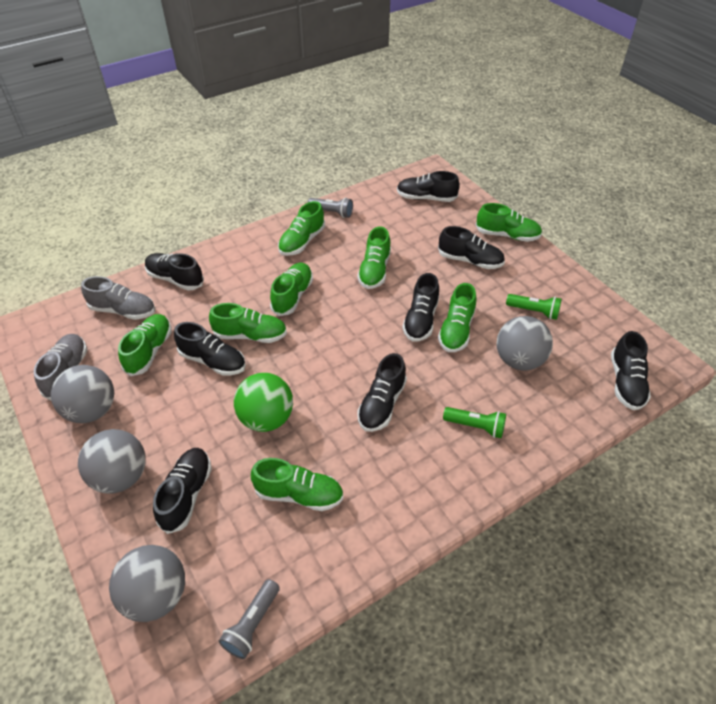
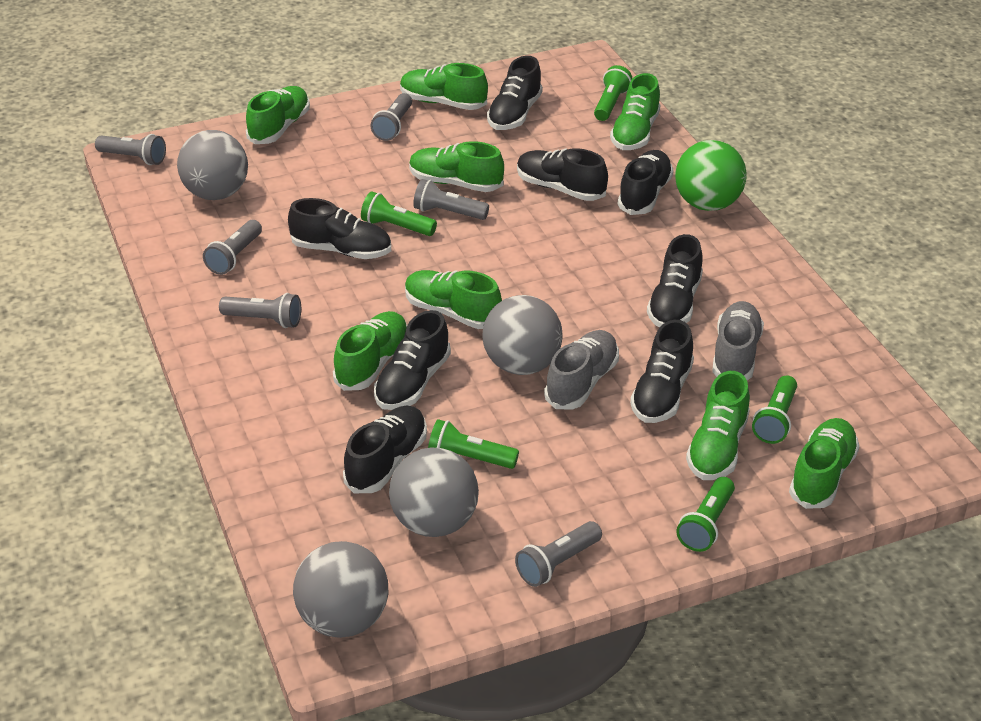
green flashlight: [443,407,506,438] [506,294,561,320] = 2 -> [361,191,437,236] [428,419,519,469] [594,65,632,121] [676,477,735,552] [752,375,797,444] = 5
grey flashlight: [219,579,280,659] [308,198,353,218] = 2 -> [95,134,166,165] [203,220,262,275] [219,293,301,328] [370,93,412,141] [413,179,489,220] [515,521,602,587] = 6

